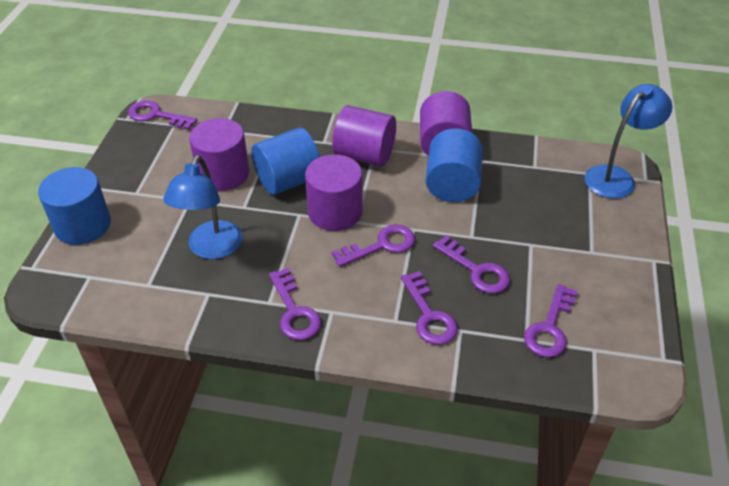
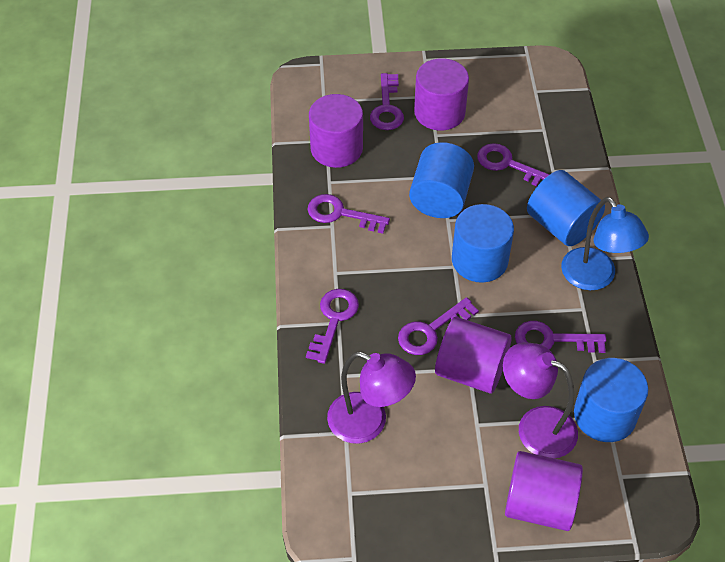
blue cylinder: [38,167,111,245] [251,127,320,195] [426,128,483,202] = 3 -> [409,142,474,218] [452,204,514,283] [527,170,605,246] [574,358,648,442] = 4
blue lamp: [163,155,242,259] [585,84,672,199] = 2 -> [561,197,649,290] = 1
purple lamp: none = 0 -> [327,352,416,444] [503,342,578,458] = 2

